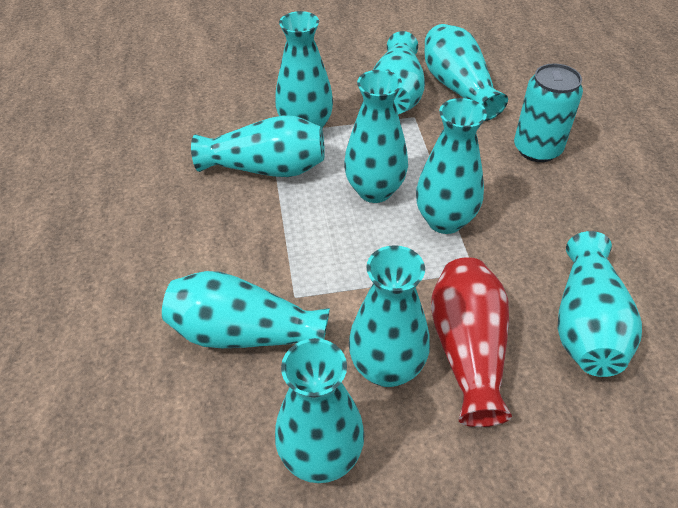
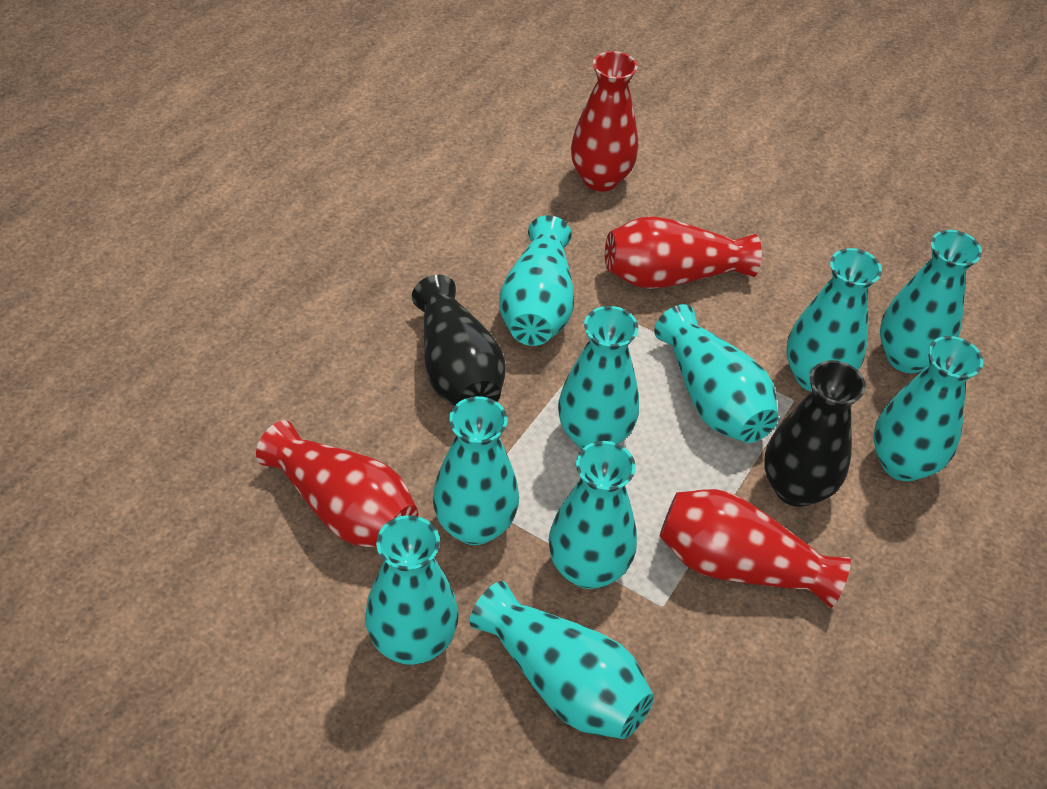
black vase: none = 0 -> [412,275,506,406] [764,360,866,507] = 2
red vase: [431,257,512,427] = 1 -> [256,420,418,547] [571,51,638,192] [605,216,762,289] [660,489,851,608] = 4
turquoise can: [514,63,583,162] = 1 -> none = 0

